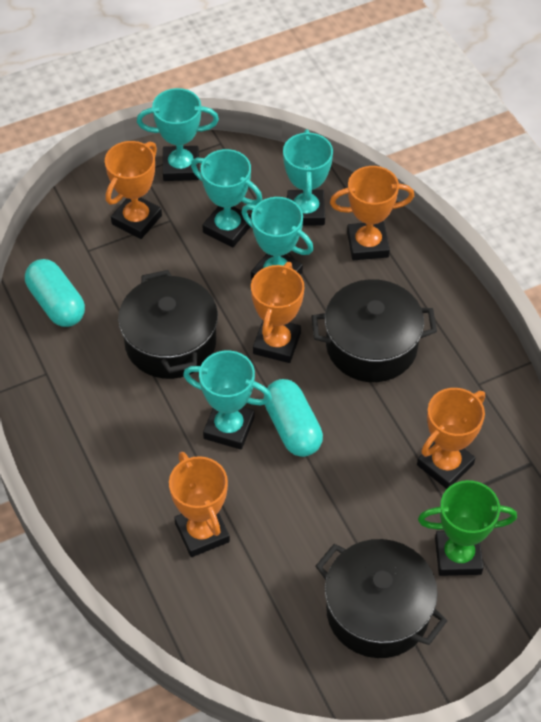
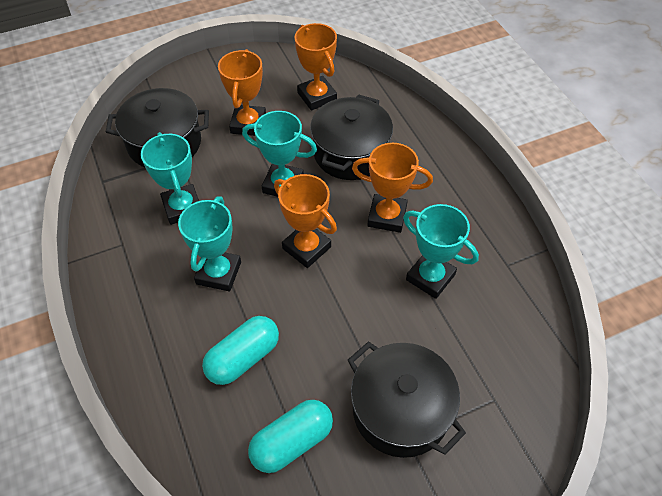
green trophy: [418,480,517,576] = 1 -> none = 0
orange trophy: [105,141,162,239] [169,452,230,557] [251,262,304,363] [330,166,414,260] [417,388,485,489] = 5 -> [218,49,266,136] [274,174,337,268] [294,23,337,111] [352,143,433,233] = 4
turquoise trophy: [137,88,219,181] [183,350,272,450] [191,149,262,248] [242,197,314,279] [283,130,333,226] = 5 -> [141,132,199,225] [178,196,241,291] [242,111,317,197] [403,204,479,299] = 4

